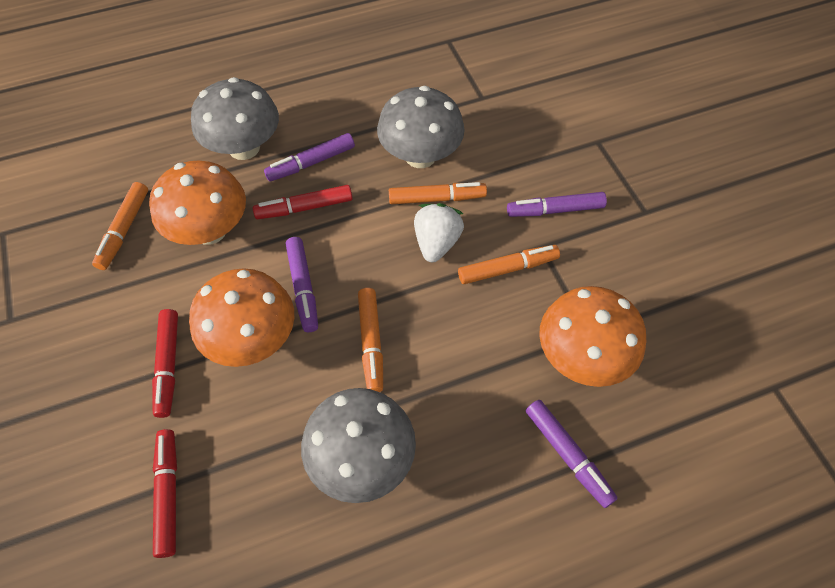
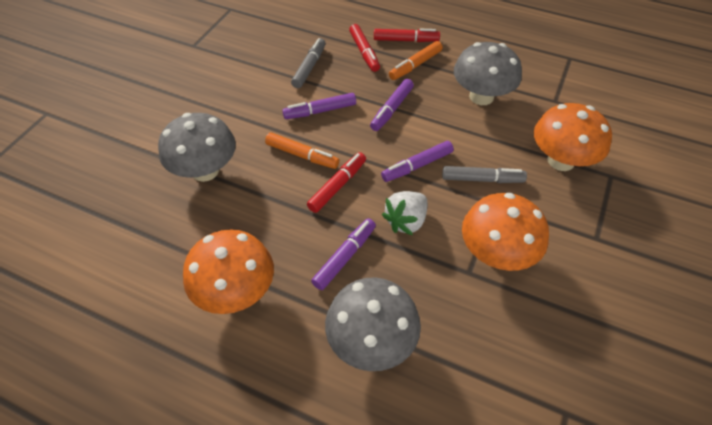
grey marker: none = 0 -> [291,38,326,88] [442,166,527,183] = 2
orange marker: [92,182,148,270] [358,288,383,392] [389,182,487,204] [458,245,560,284] = 4 -> [265,132,339,169] [389,41,443,80] = 2

